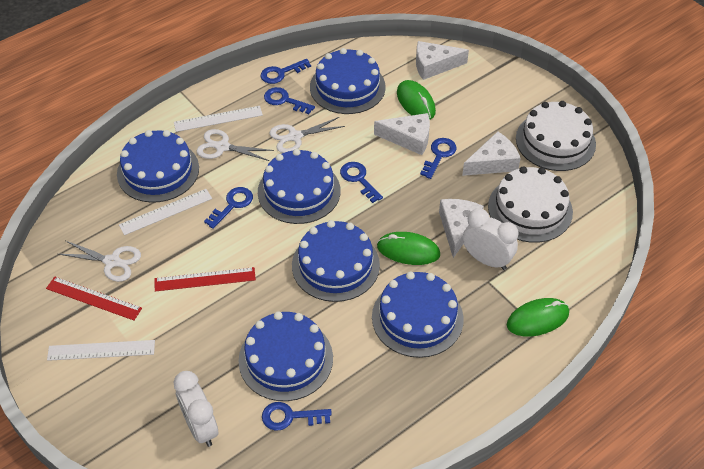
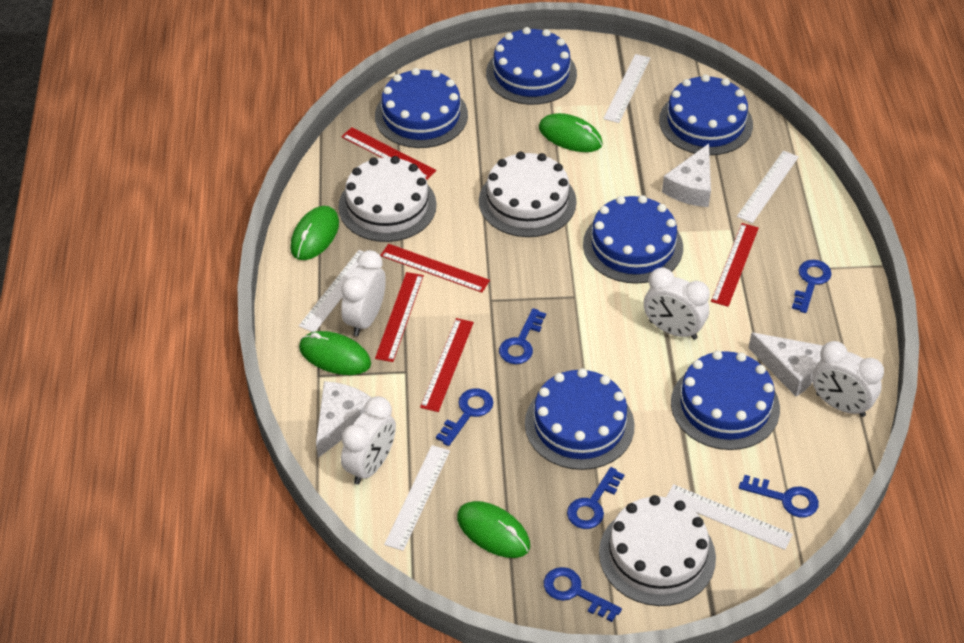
green mouse: [377,232,440,265] [397,80,436,120] [507,298,569,337] = 3 -> [290,206,339,260] [299,331,371,375] [457,501,530,558] [539,113,603,152] = 4
red ruler: [46,277,142,320] [154,267,256,291] = 2 -> [341,127,436,180] [375,272,424,362] [380,244,490,293] [420,318,474,412] [711,223,759,307] = 5
white cake: [488,166,573,243] [516,101,596,171] = 2 -> [338,156,437,242] [479,152,577,237] [599,495,716,606] = 3
white cheese: [374,113,430,155] [416,41,469,80] [439,199,484,258] [462,131,521,176] = 4 -> [316,381,372,458] [662,144,711,207] [748,333,823,397] = 3
white clock: [174,371,218,447] [463,208,518,270] = 2 -> [341,250,386,336] [341,396,396,485] [644,267,710,340] [812,341,884,417] = 4
white ruler: [47,340,155,361] [119,189,212,235] [174,106,263,132] = 3 -> [299,250,364,332] [384,445,450,551] [603,54,650,123] [666,484,793,550] [737,150,799,223] = 5
white scissors: [59,241,141,282] [196,129,274,161] [269,117,345,153] = 3 -> none = 0

